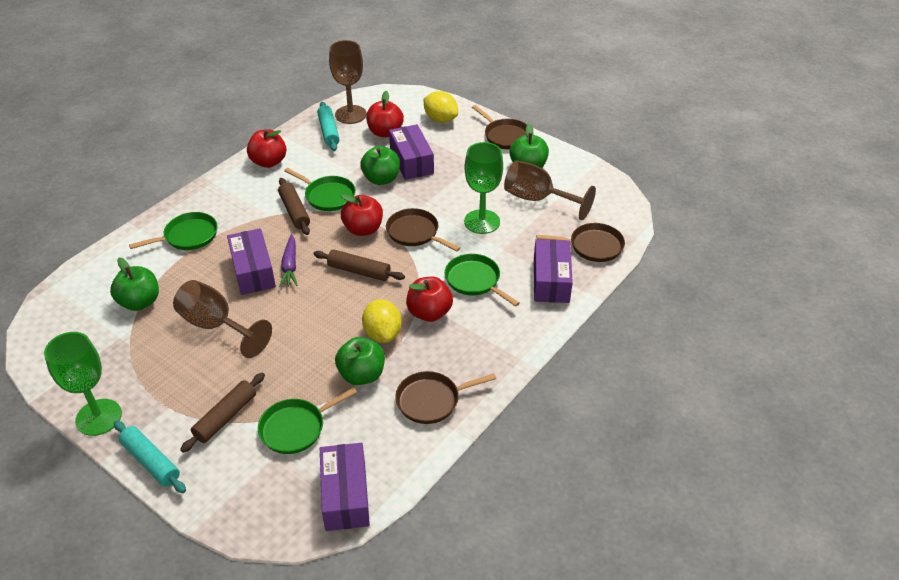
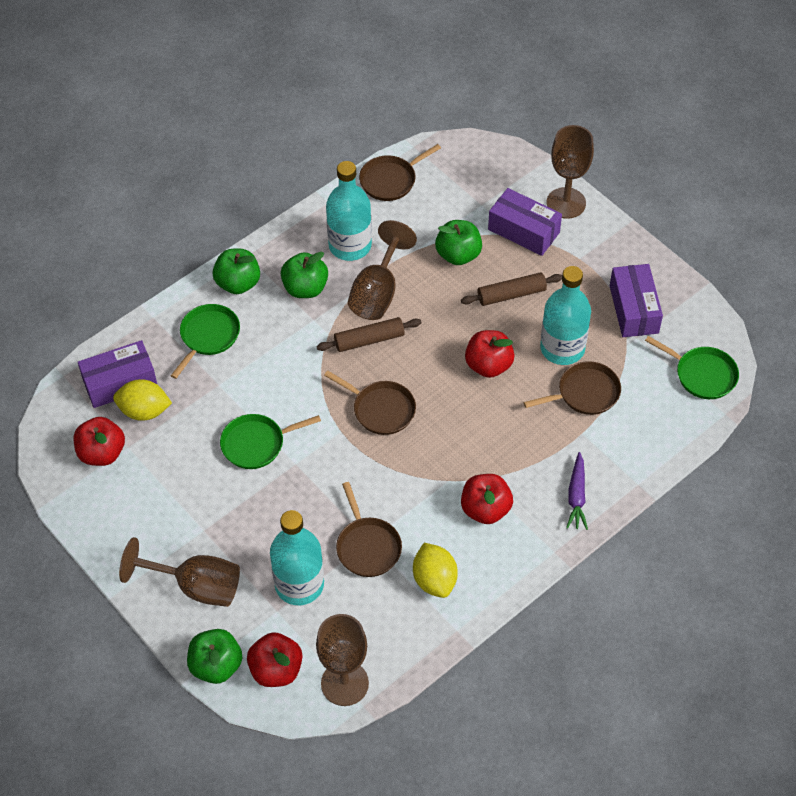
brown goblet: [173,280,272,358] [329,40,367,124] [504,160,596,220] = 3 -> [119,537,240,607] [316,614,369,706] [348,220,417,320] [547,125,594,219] = 4
brown rolling pin: [180,373,265,453] [278,178,310,235] [313,249,405,281] = 3 -> [316,317,422,352] [461,272,562,306] = 2
green goblet: [44,332,122,436] [464,142,503,234] = 2 -> none = 0
green pan: [129,212,217,250] [258,387,357,454] [284,168,356,211] [445,254,520,307] = 4 -> [171,304,240,379] [220,414,321,469] [645,336,739,399] = 3
purple box: [227,228,276,295] [320,443,370,531] [389,124,434,180] [534,239,573,303] = 4 -> [78,340,157,408] [488,188,562,256] [610,264,663,337] = 3
turquoise bottle: none = 0 -> [270,510,324,605] [326,161,372,261] [540,266,591,365] = 3
turquoise rolling pin: [114,421,186,493] [317,102,340,151] = 2 -> none = 0

